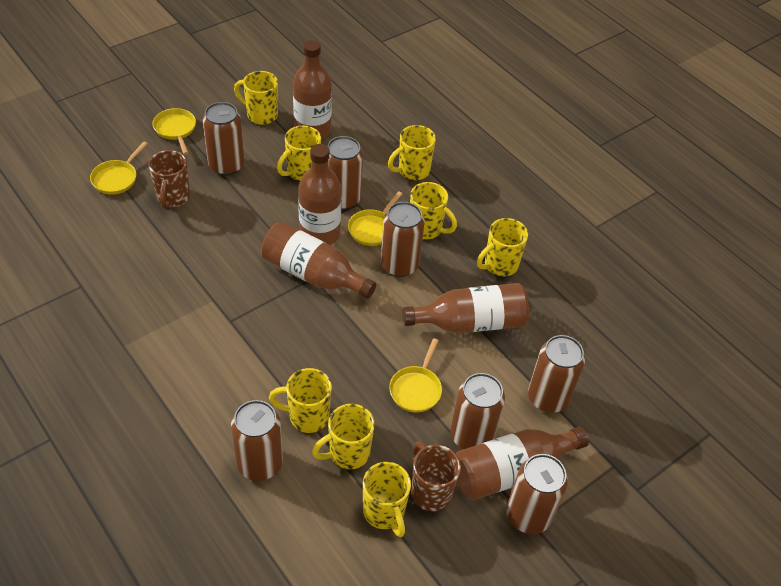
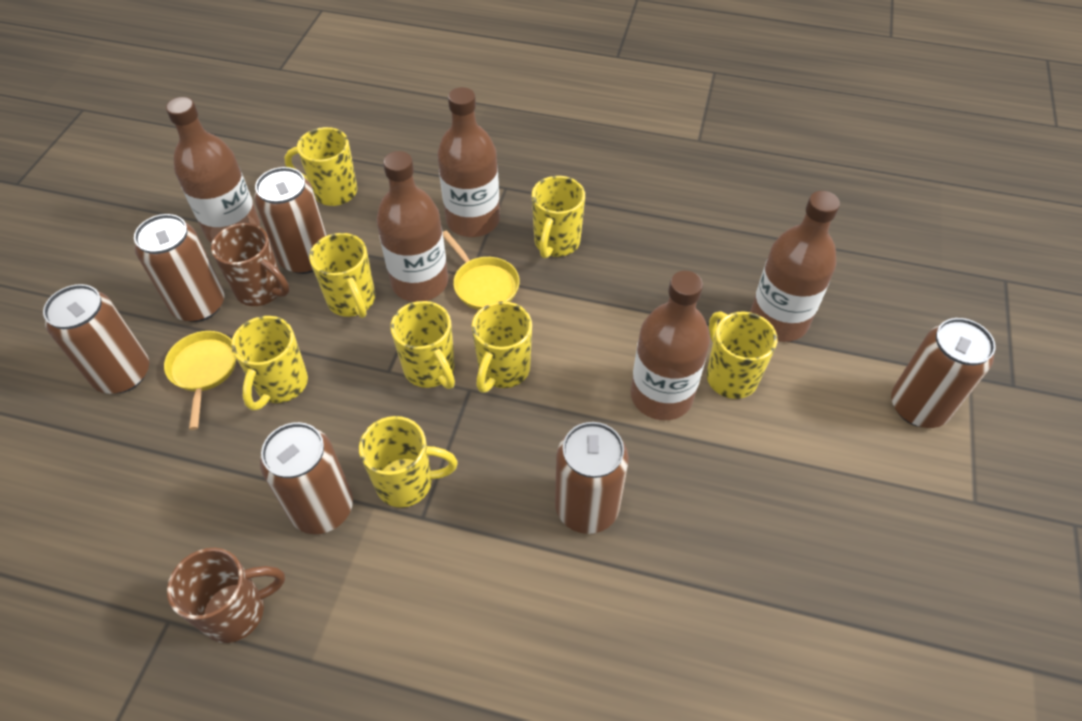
brown can: [203,102,244,175] [231,400,283,481] [327,136,363,210] [381,202,424,277] [450,373,505,449] [506,454,568,534] [528,335,585,413] = 7 -> [43,284,149,394] [134,214,225,322] [254,167,327,274] [260,422,353,534] [555,422,629,534] [891,318,996,428] = 6
yellow pan: [90,142,148,195] [152,108,196,155] [348,191,403,246] [389,338,442,413] = 4 -> [164,331,237,430] [443,231,520,310] = 2

